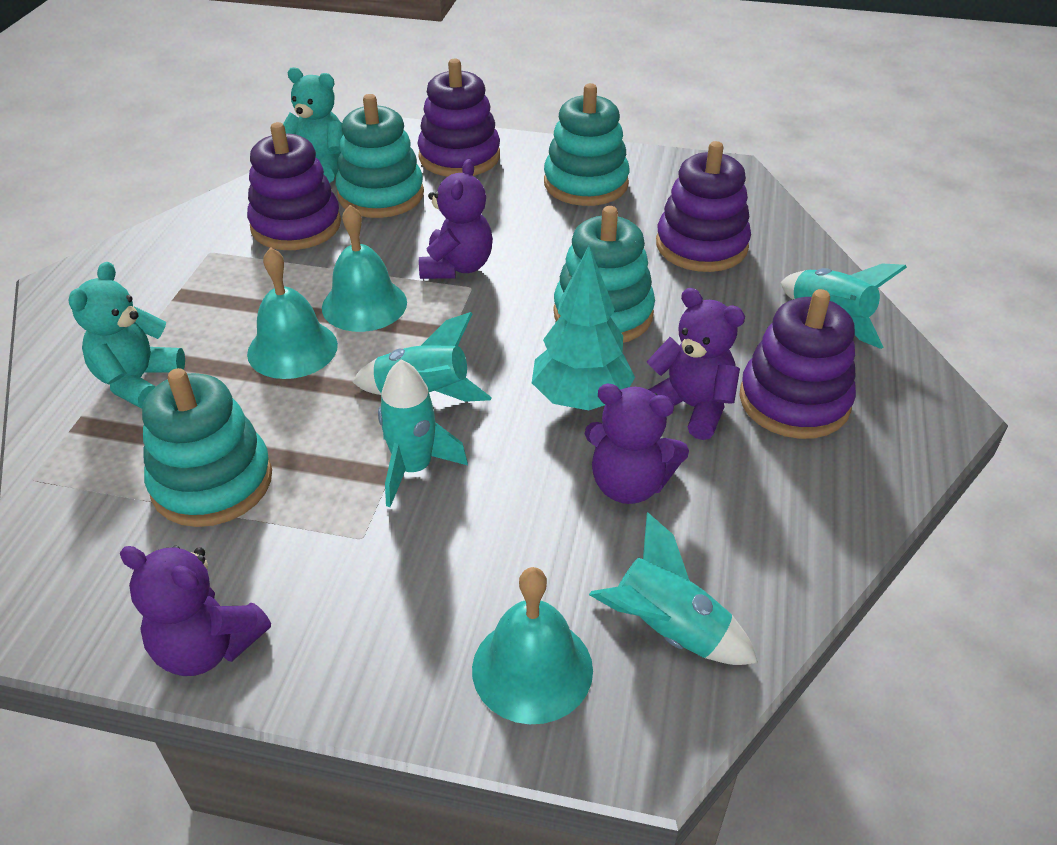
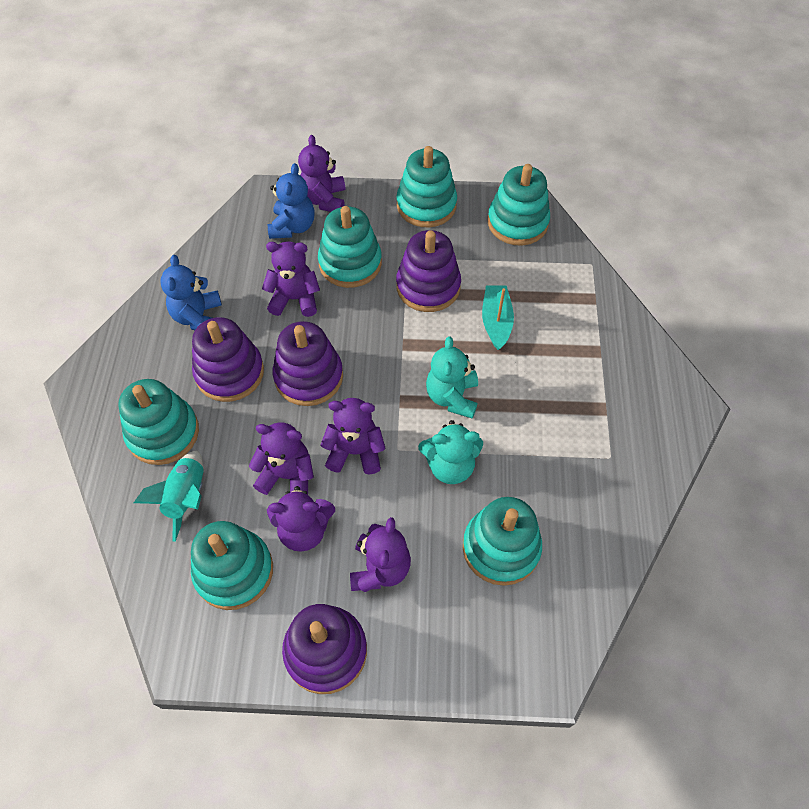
blue teddy bear: none = 0 -> [160,255,222,330] [268,163,315,239] = 2
purple teddy bear: [120,546,271,676] [419,159,493,279] [585,384,689,504] [647,288,745,440] = 4 -> [249,422,314,495] [262,241,320,317] [267,486,335,552] [298,135,346,212] [320,398,386,474] [350,517,411,592] = 6
turquoise bell: [247,247,338,379] [322,205,407,332] [472,567,593,724] = 3 -> none = 0
turquoise boat: none = 0 -> [482,285,514,350] = 1
turquoise rocket: [352,312,492,402] [378,360,468,507] [589,512,758,665] [781,263,907,349] = 4 -> [134,451,204,542] = 1
turquoise stacking toy: [142,368,272,527] [336,94,424,218] [544,83,630,206] [553,206,655,343] = 4 -> [118,379,199,465] [191,521,273,610] [318,206,382,288] [397,146,457,227] [463,497,542,586] [488,164,550,246] = 6
turquoise tree: [532,246,635,410] = 1 -> none = 0

